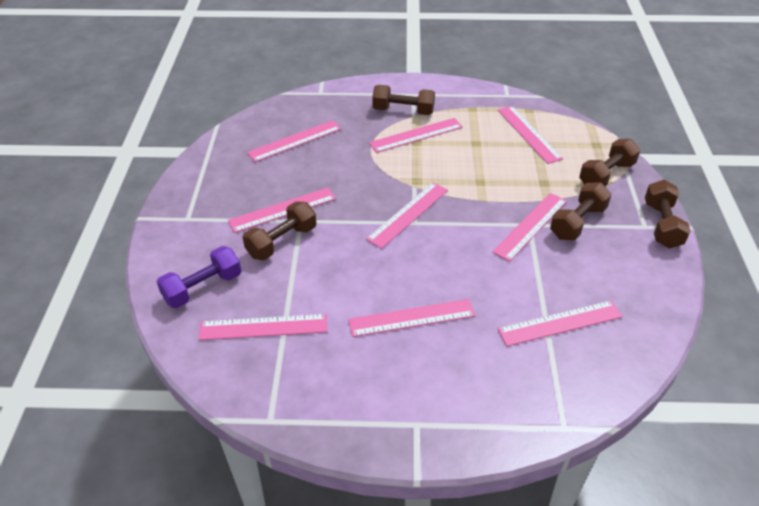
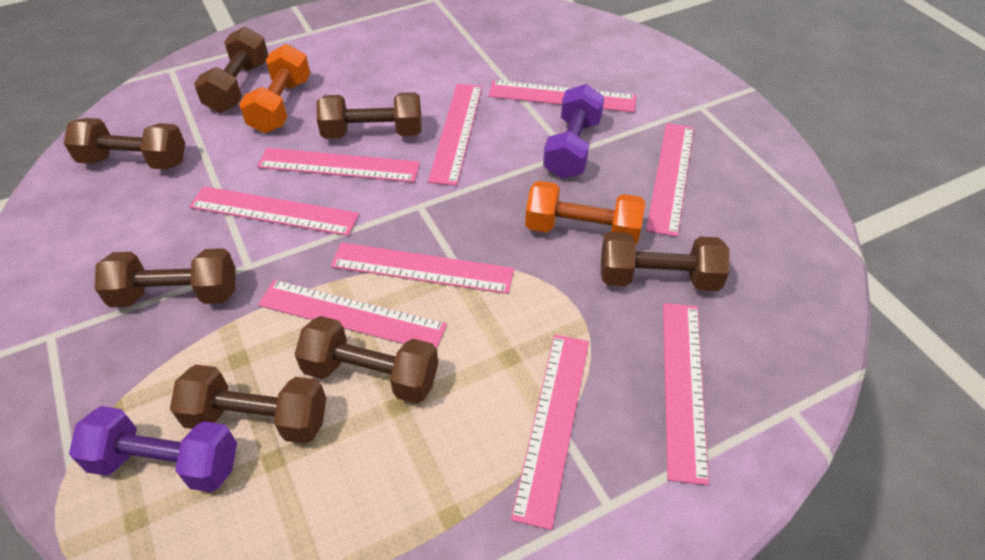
brown dumbbell: [243,201,317,260] [372,85,435,115] [550,182,611,240] [579,139,640,186] [645,180,691,248] = 5 -> [64,118,185,170] [95,248,236,307] [170,365,326,444] [194,27,268,113] [295,316,438,404] [317,92,422,139] [601,232,729,291] = 7
orange dumbbell: none = 0 -> [239,44,310,133] [525,181,645,244] = 2
purple dumbbell: [157,246,241,308] = 1 -> [69,406,237,492] [543,84,604,179] = 2

